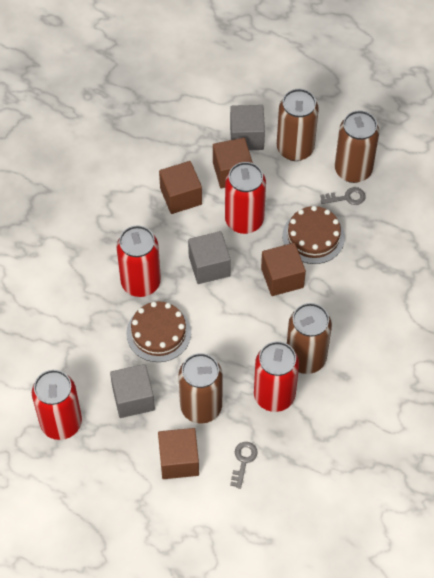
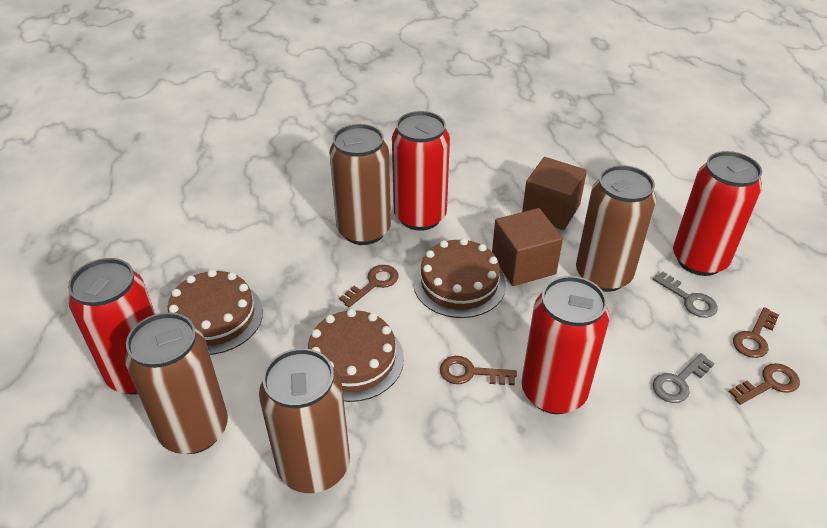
brown cake: [126,301,191,362] [282,206,345,264] = 2 -> [168,269,263,355] [306,309,404,402] [413,238,506,318] = 3
brown cube: [158,428,199,479] [159,161,202,214] [213,138,253,188] [261,243,306,296] = 4 -> [492,208,563,286] [522,157,587,230] = 2
brown key: none = 0 -> [339,265,398,307] [440,356,517,385] [729,363,800,405] [733,307,779,358] = 4
grey cube: [110,364,155,418] [188,231,231,284] [230,105,265,150] = 3 -> none = 0

